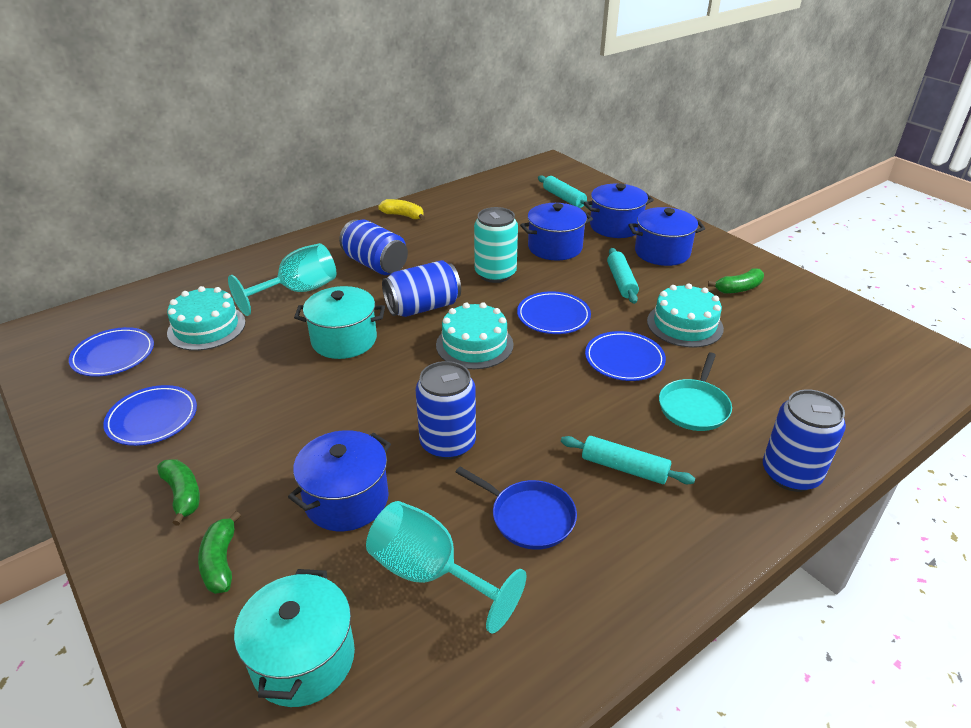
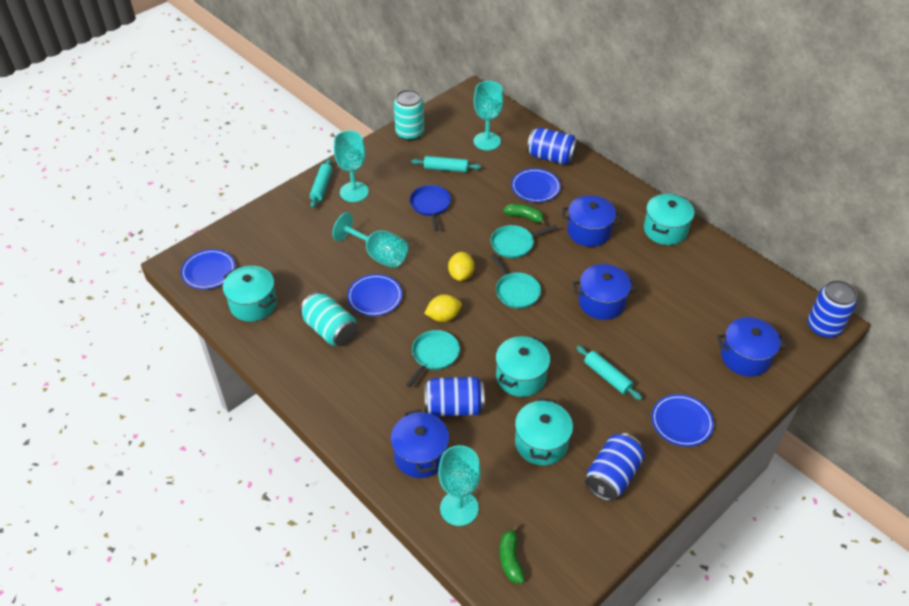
green banana: [157,459,200,526] [198,511,241,594] [708,268,764,294] = 3 -> [500,525,525,584] [503,204,546,225] = 2
turquoise cake: [167,286,246,351] [436,302,514,369] [647,283,724,348] = 3 -> none = 0
turquoise can: [474,207,518,283] = 1 -> [300,292,357,346] [394,89,424,141] = 2
turquoise goblet: [228,243,336,316] [366,501,527,634] = 2 -> [333,212,408,268] [334,130,369,202] [438,445,481,526] [474,81,503,150] = 4
turquoise pan: [659,353,732,431] = 1 -> [406,330,460,387] [491,225,557,258] [491,254,541,309] = 3
turquoise pot: [234,569,355,707] [294,286,385,359] = 2 -> [223,266,277,322] [496,336,550,397] [515,398,573,466] [644,194,694,245] = 4
yellow banana: [378,199,425,220] = 1 -> none = 0
yellow lemon: none = 0 -> [424,294,462,322] [448,252,474,281] = 2

